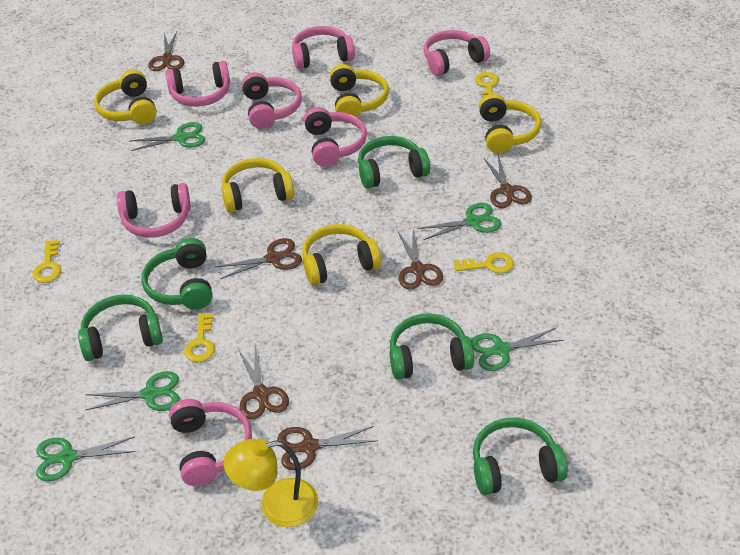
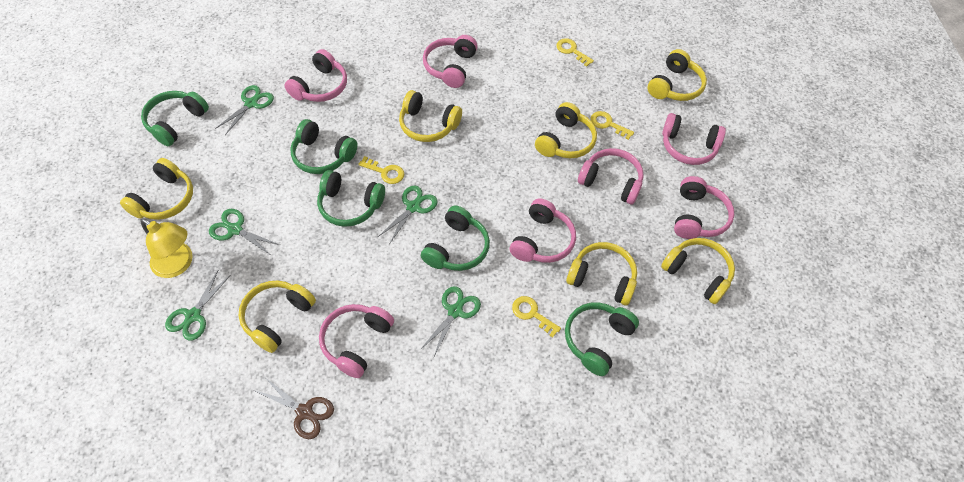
brown scissors: [148,31,184,71] [216,238,302,279] [238,344,289,420] [277,426,377,470] [397,228,443,290] [483,155,532,208] = 6 -> [254,378,334,439] = 1
yellow headphones: [94,70,157,124] [221,158,294,212] [302,224,381,285] [330,64,389,117] [479,94,541,153] = 5 -> [120,158,193,220] [239,280,316,353] [399,90,462,142] [535,102,597,158] [566,242,637,305] [648,49,707,101] [661,238,735,304] = 7

